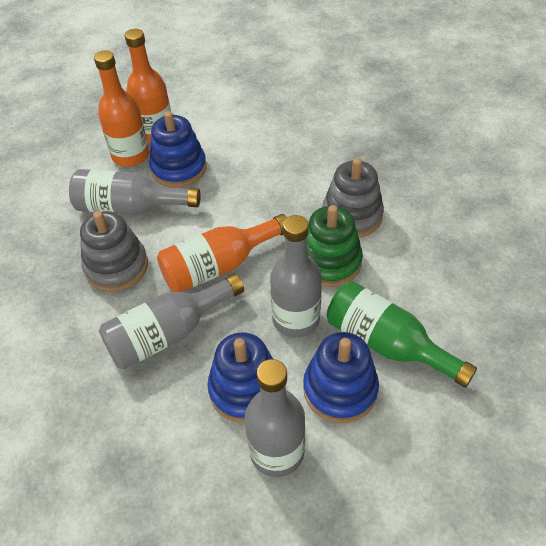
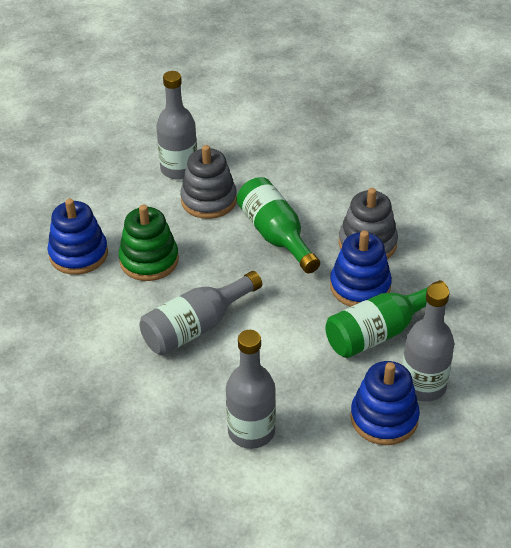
green bottle: [327,281,477,388] = 1 -> [237,177,320,273] [325,280,449,358] = 2
orange bottle: [94,50,149,167] [125,29,171,144] [157,214,287,292] = 3 -> none = 0

